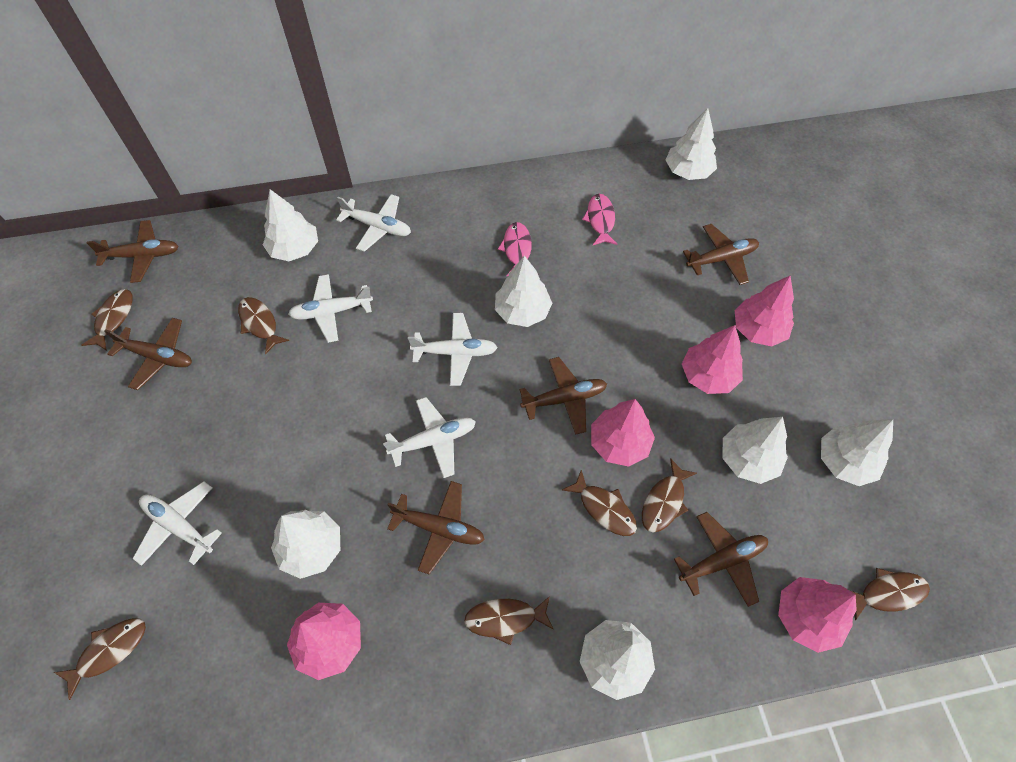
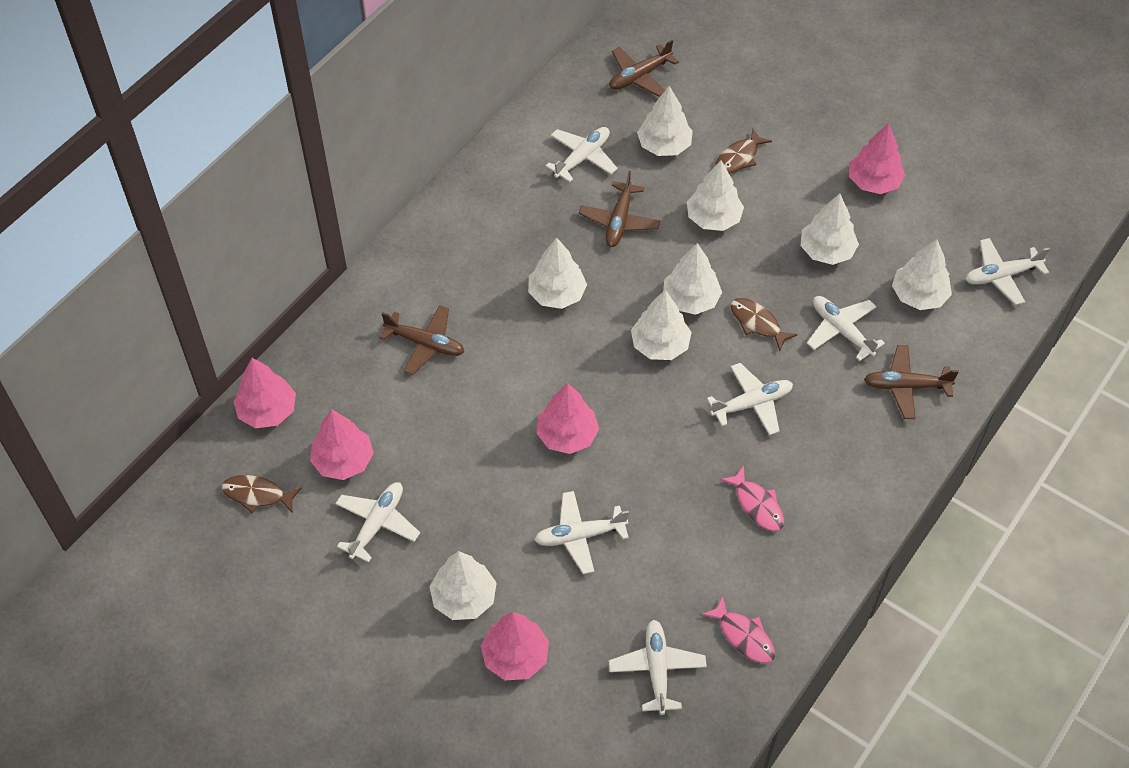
brown fish: [54,618,146,700] [81,289,132,351] [238,297,289,354] [464,596,554,645] [562,470,637,536] [642,458,697,533] [849,568,930,620] = 7 -> [222,475,302,513] [715,128,772,174] [730,298,798,351] = 3
brown plane: [87,220,178,283] [104,318,192,390] [387,481,485,574] [519,357,607,435] [674,512,768,607] [683,224,759,285] = 6 -> [379,305,464,375] [579,171,660,247] [609,40,679,97] [864,345,959,419] = 4
white plane: [133,482,222,566] [288,274,373,343] [336,194,411,252] [383,397,476,478] [408,313,498,386] = 5 -> [335,482,420,563] [534,491,629,574] [546,127,618,182] [609,620,707,715] [707,363,793,435] [807,296,885,361] [965,238,1050,305] = 7
white tree: [263,189,318,261] [271,510,340,579] [495,256,552,327] [580,620,655,700] [666,108,717,180] [723,417,788,484] [821,419,893,486] = 7 -> [429,551,497,620] [528,238,587,309] [631,290,692,360] [637,86,693,156] [663,243,722,315] [687,160,744,231] [800,193,859,265] [892,239,952,310] = 8

